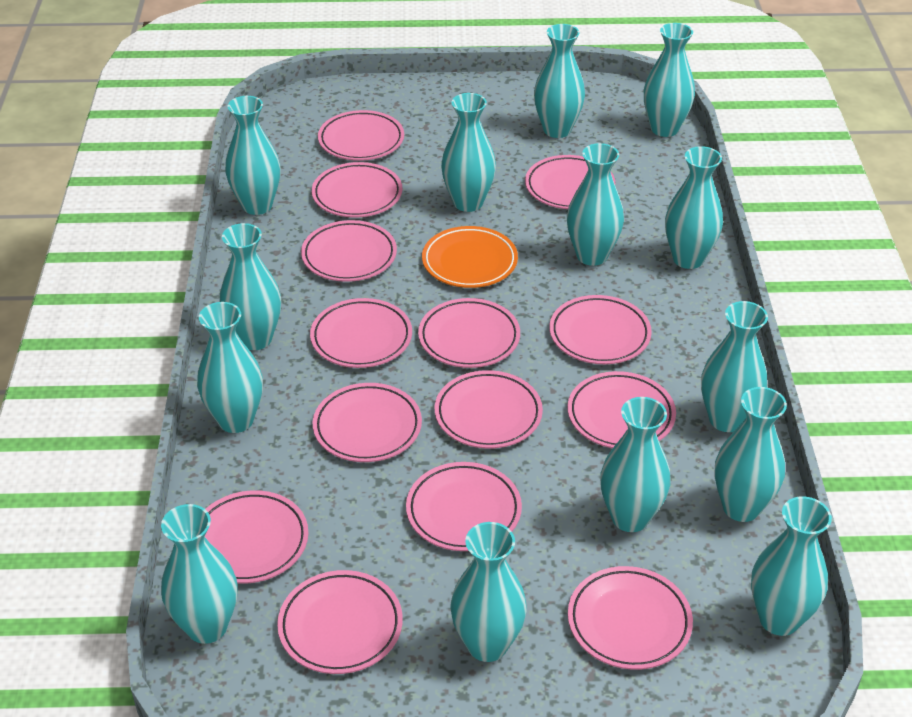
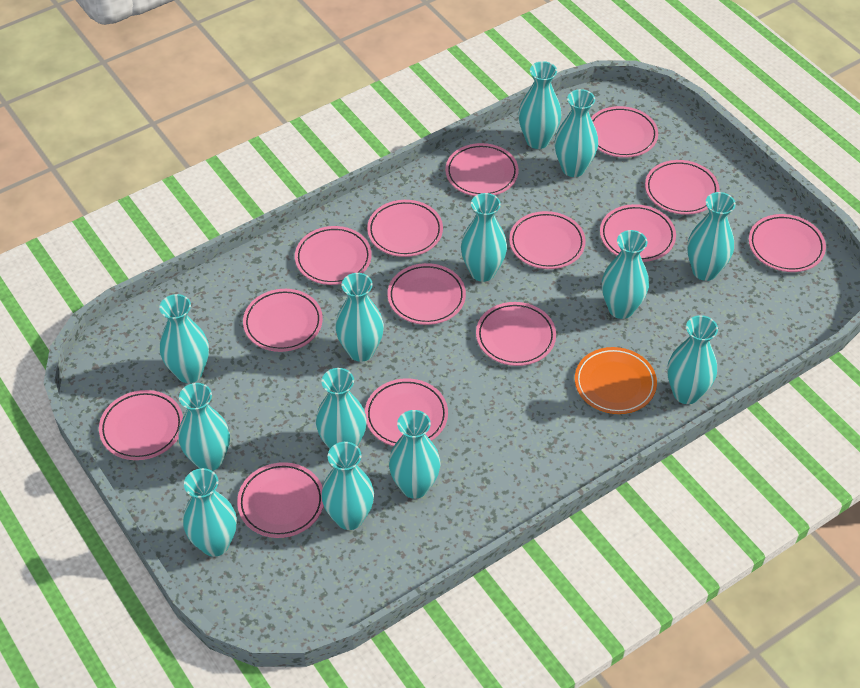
turquoise vase: [161,504,237,644] [197,302,263,433] [220,223,281,350] [225,96,281,215] [441,93,496,212] [450,522,527,662] [534,24,585,138] [567,143,624,266] [600,397,671,532] [644,23,695,137] [665,146,723,269] [701,301,768,432] [714,387,787,522] [751,496,832,636] = 14 -> [159,294,209,383] [178,383,230,471] [183,468,237,557] [316,368,367,449] [321,442,374,530] [336,273,384,362] [389,410,440,499] [461,193,507,282] [518,61,562,149] [555,89,598,177] [602,230,649,319] [667,315,718,404] [687,192,736,281] = 13

